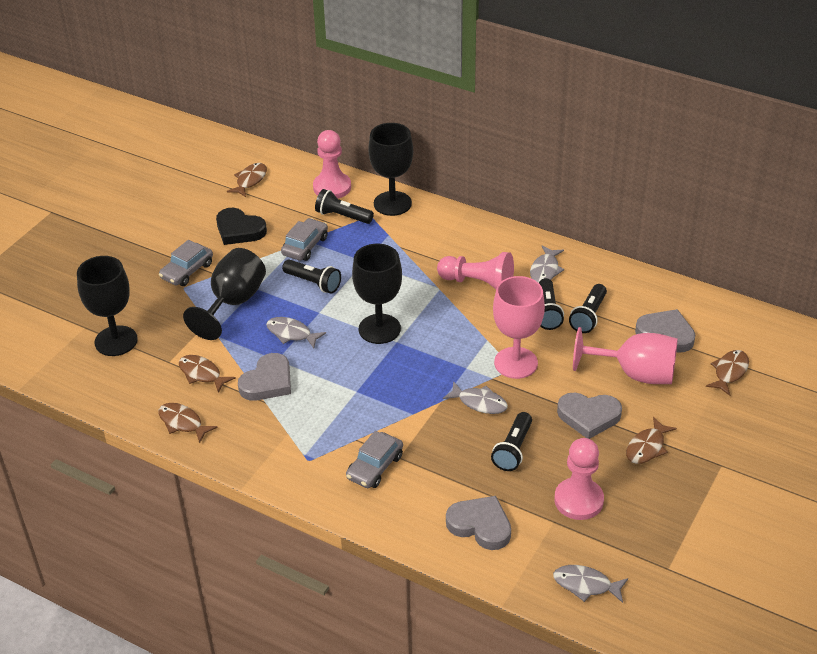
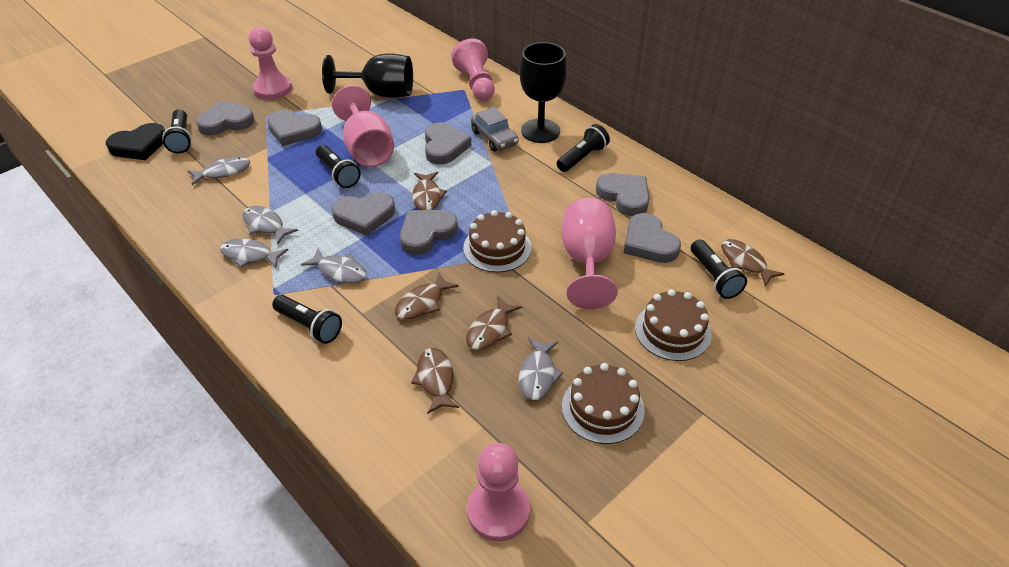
black goblet: [77,256,138,356] [183,248,266,340] [352,244,402,344] [368,123,413,216] = 4 -> [322,53,413,98] [519,42,567,143] = 2
brown cake: none = 0 -> [463,210,531,272] [562,363,645,444] [635,289,712,361] = 3
grey car: [159,240,213,286] [281,218,328,261] [346,431,403,488] = 3 -> [471,107,519,151] = 1
grey fish: [266,317,326,348] [443,381,508,414] [530,246,564,283] [553,565,628,603] = 4 -> [188,157,250,185] [220,239,288,268] [243,206,298,245] [301,249,367,283] [519,338,563,400] = 5
grey heart: [238,353,291,401] [446,496,511,550] [557,393,622,439] [635,309,695,353] = 4 -> [196,100,255,135] [267,110,322,146] [332,192,395,236] [400,210,458,255] [425,122,471,165] [596,173,649,216] [624,213,681,263] = 7

